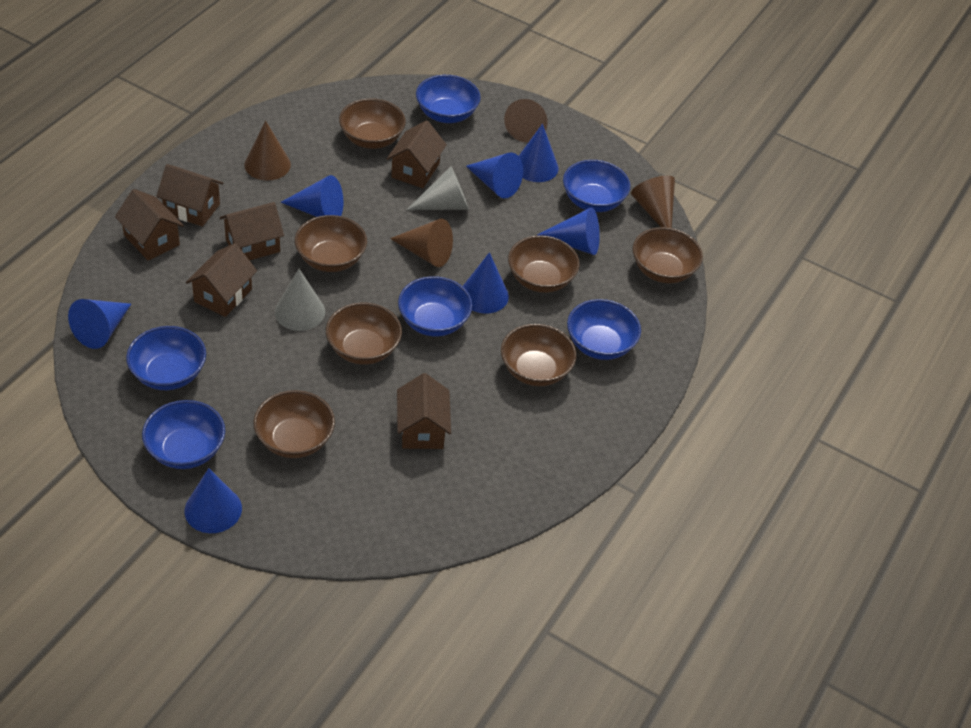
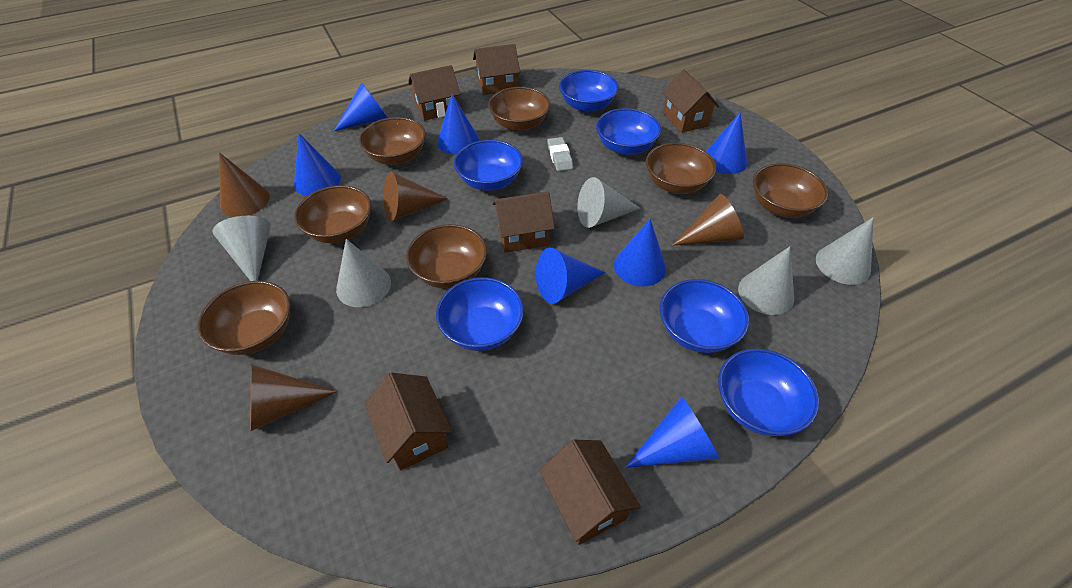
grey cone: [275,269,325,331] [407,166,469,210] = 2 -> [212,216,271,281] [336,239,391,307] [577,177,641,228] [738,246,794,315] [816,217,874,285] = 5
grey eraser: none = 0 -> [547,137,573,171] = 1

